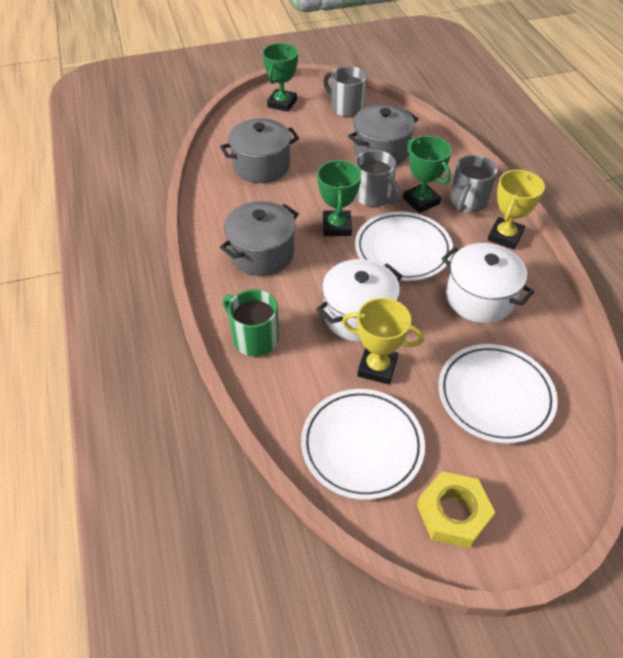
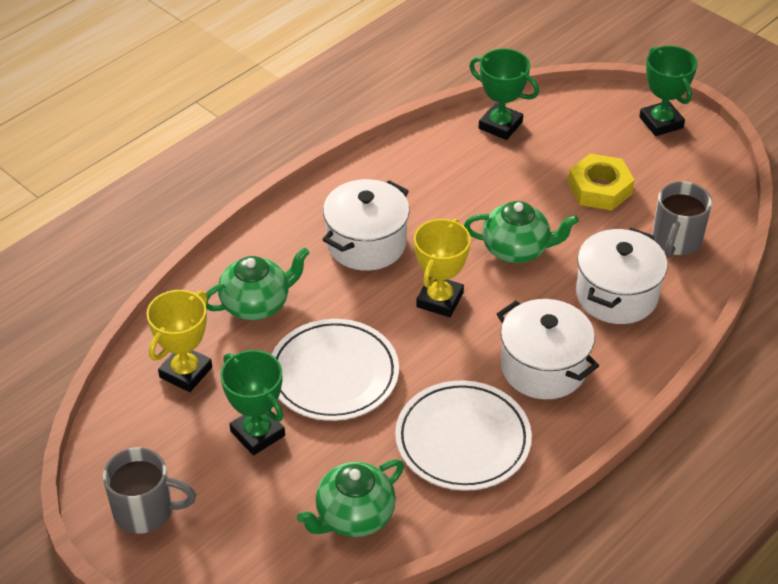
green mug: [223,289,279,357] = 1 -> none = 0
green teapot: none = 0 -> [206,247,310,320] [297,459,404,537] [464,201,579,263] = 3
grey mug: [323,66,367,117] [355,150,401,207] [450,155,498,213] = 3 -> [103,447,196,534] [652,181,712,257] = 2
grey pot: [220,118,299,183] [220,201,299,276] [348,105,418,165] = 3 -> none = 0
white plate: [301,389,425,500] [355,212,453,281] [438,344,558,443] = 3 -> [271,319,399,421] [395,380,532,491] = 2
white pot: [316,259,402,342] [442,243,534,323] = 2 -> [323,179,410,271] [497,299,599,399] [576,228,668,324] = 3

